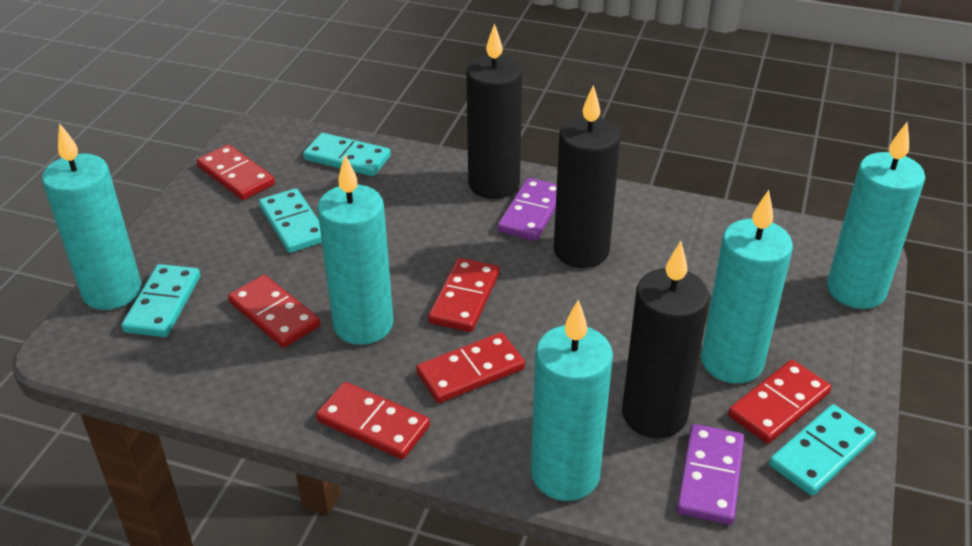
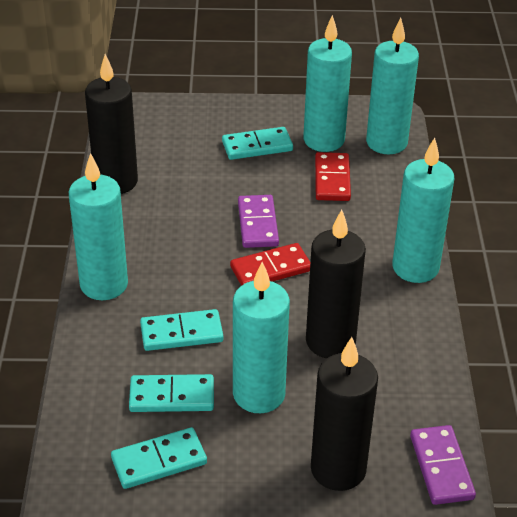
red domino: [197,144,275,200] [228,275,320,348] [316,382,430,459] [416,332,525,403] [428,258,500,332] [728,360,831,444] = 6 -> [230,243,310,286] [315,152,351,201] = 2

